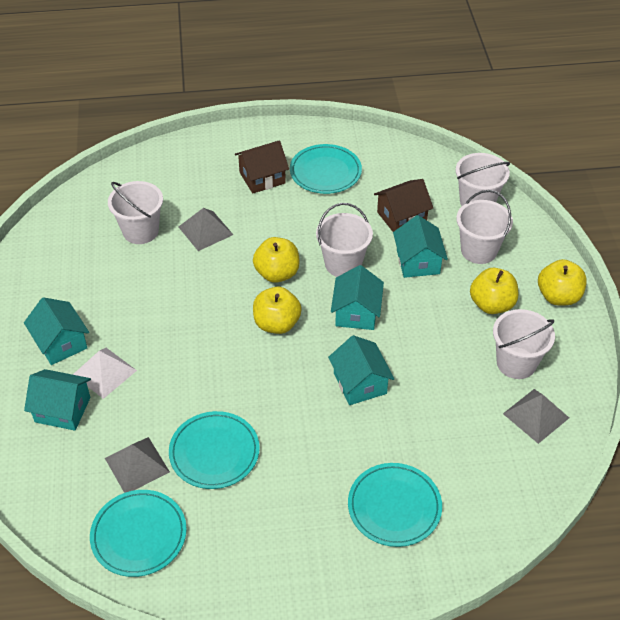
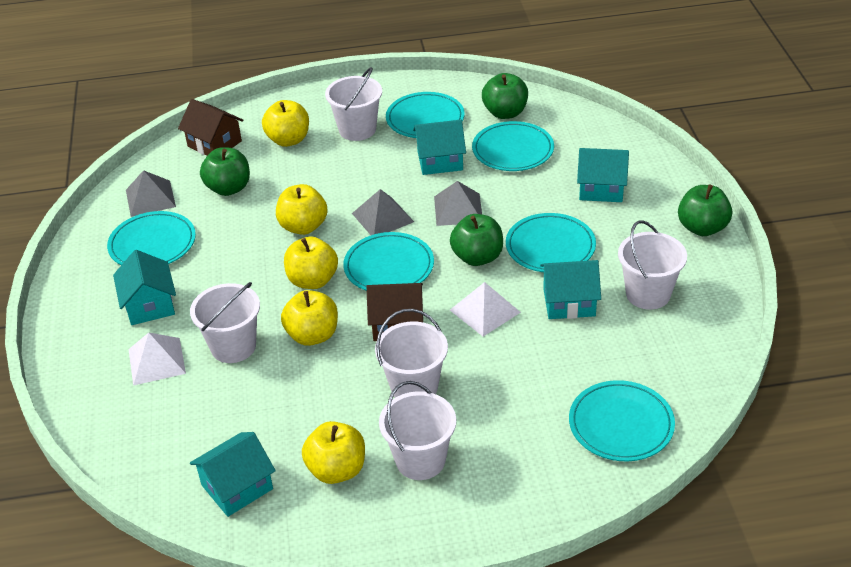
green apple: none = 0 -> [200,147,250,196] [450,214,503,266] [482,73,528,119] [678,184,732,236] = 4
turquoise plate: [90,490,187,577] [169,411,260,489] [290,144,362,194] [348,463,442,547] = 4 -> [107,211,196,265] [343,232,434,291] [386,92,465,138] [472,121,554,171] [506,213,596,272] [569,380,675,461] = 6
white pyramid: [73,348,137,399] = 1 -> [128,333,186,386] [450,282,521,336] = 2
yellow apple: [253,237,300,283] [253,287,302,334] [470,268,518,314] [538,259,587,306] = 4 -> [262,100,309,147] [276,184,328,235] [281,290,338,346] [284,236,338,289] [302,421,365,484] = 5

